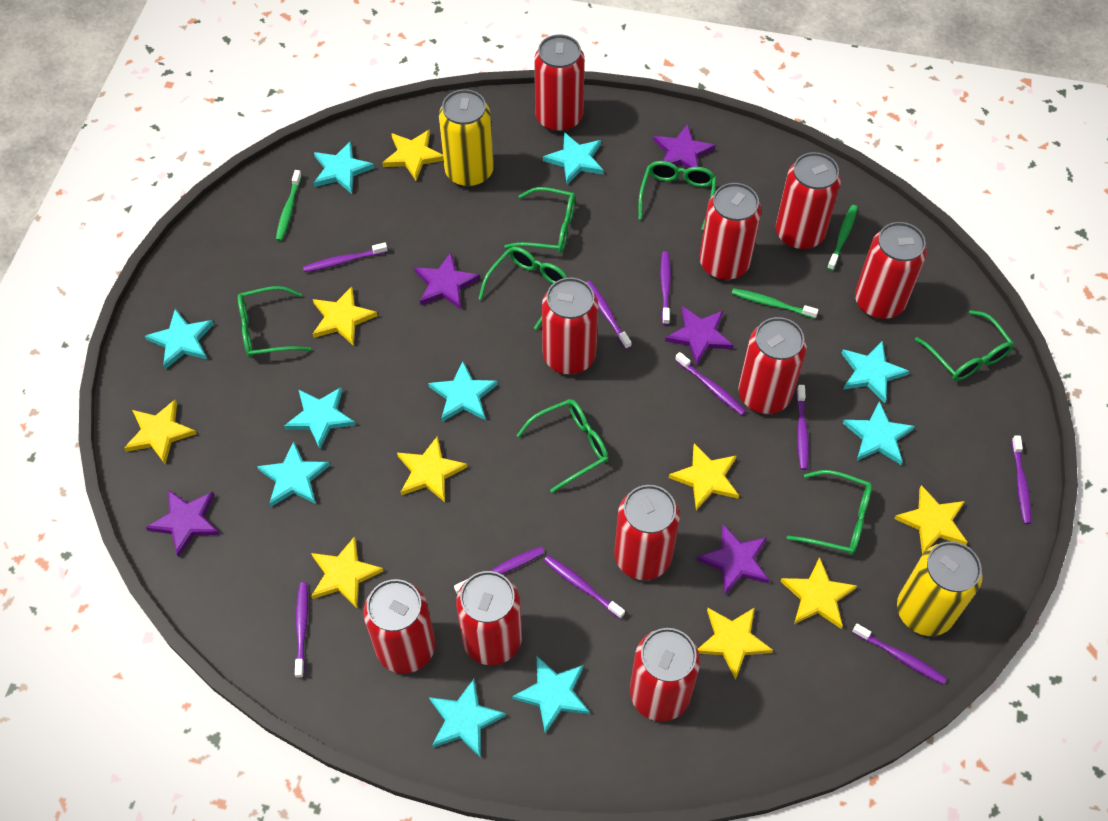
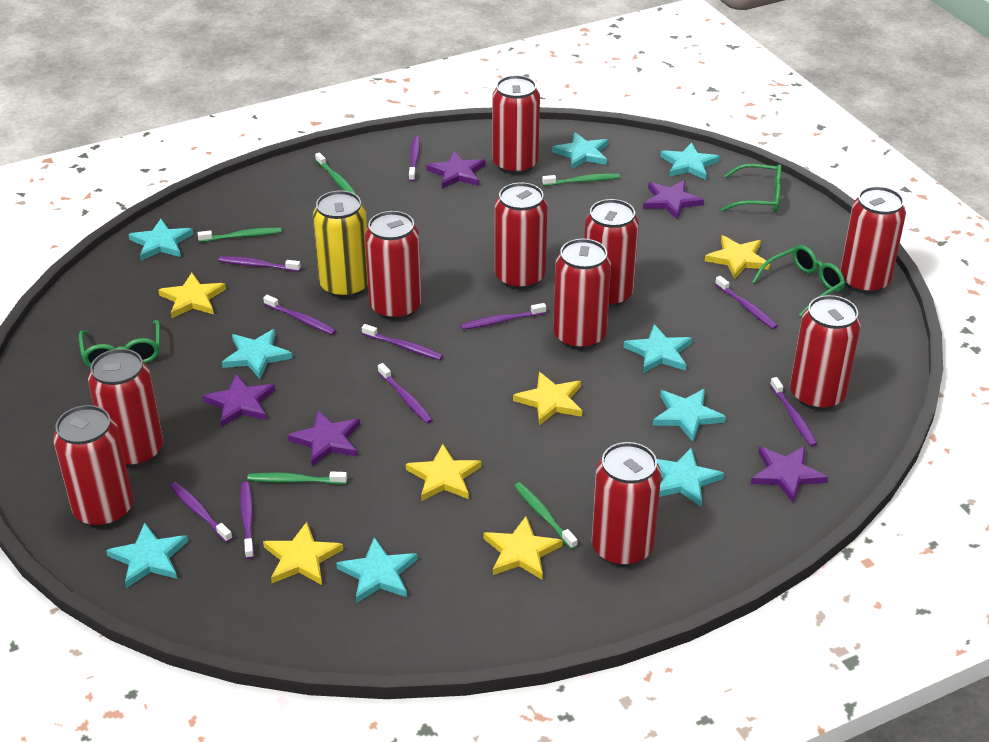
green glasses: [238,286,311,358] [478,247,568,330] [504,187,575,253] [516,399,608,493] [638,161,716,230] [786,470,872,555] [915,310,1014,381] = 7 -> [79,320,160,367] [721,163,781,212] [752,245,845,316] = 3
green toothbrush: [276,170,302,241] [731,288,818,319] [827,205,858,271] = 3 -> [198,228,282,242] [247,471,347,484] [315,152,357,195] [514,482,578,549] [542,173,620,186] = 5
turquoise star: [145,309,214,369] [257,442,330,507] [284,387,356,449] [314,141,374,194] [428,361,498,422] [429,679,506,758] [512,656,590,734] [543,132,603,184] [841,341,910,403] [843,401,915,465] = 10 -> [106,523,188,588] [128,219,193,261] [222,329,293,379] [336,537,417,603] [552,132,608,169] [623,324,692,373] [653,389,726,441] [657,448,724,507] [660,142,720,180] = 9
yellow can: [439,89,494,187] [897,541,983,636] = 2 -> [313,190,368,298] = 1
yellow star: [124,400,197,464] [311,536,383,608] [313,286,378,346] [382,129,444,181] [397,436,467,502] [669,443,739,510] [698,607,773,680] [780,557,857,629] [894,485,968,555] = 9 -> [158,273,226,318] [263,522,343,585] [406,444,482,501] [483,516,563,580] [513,372,582,426] [705,235,770,279] = 6

